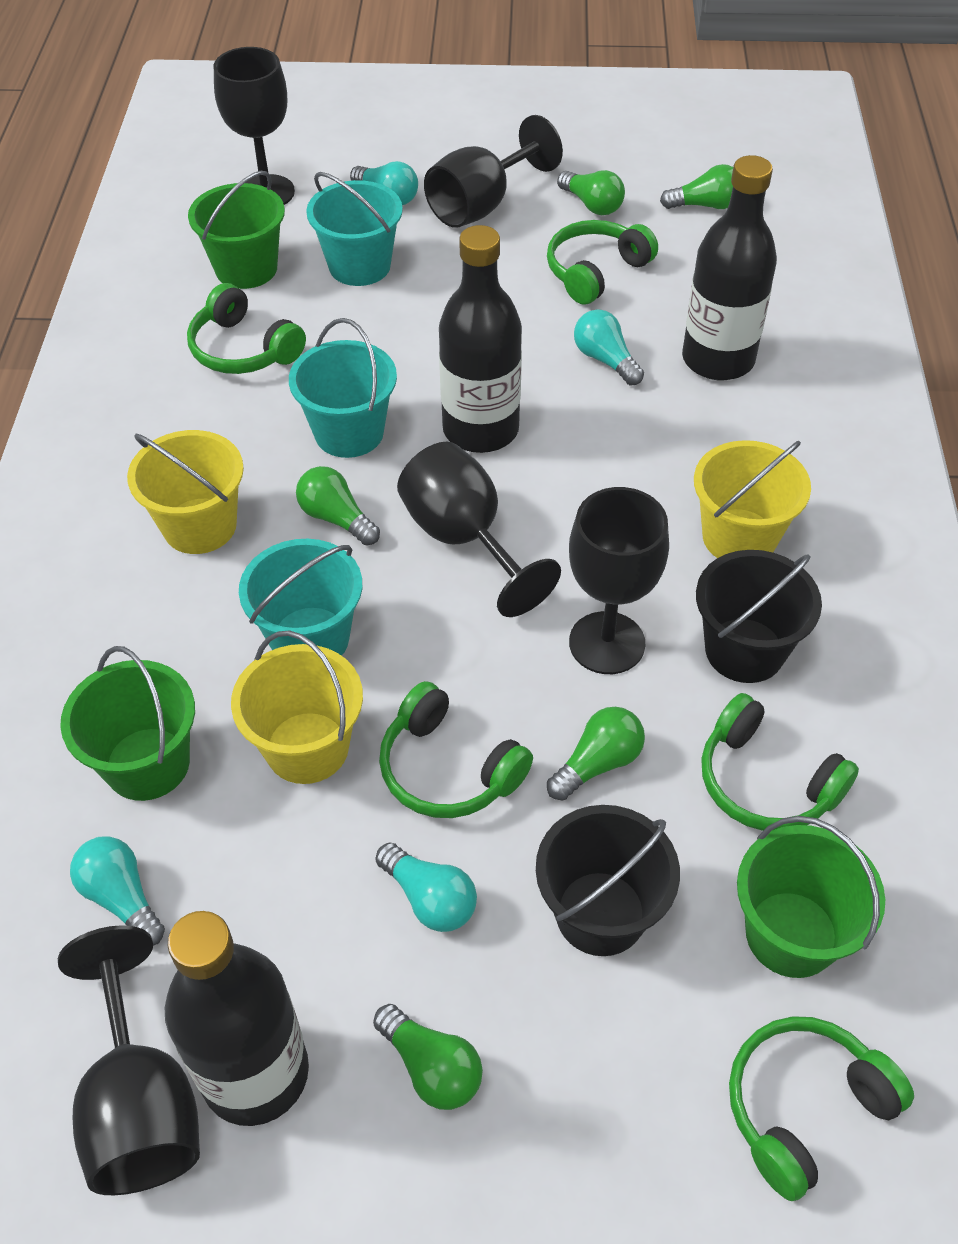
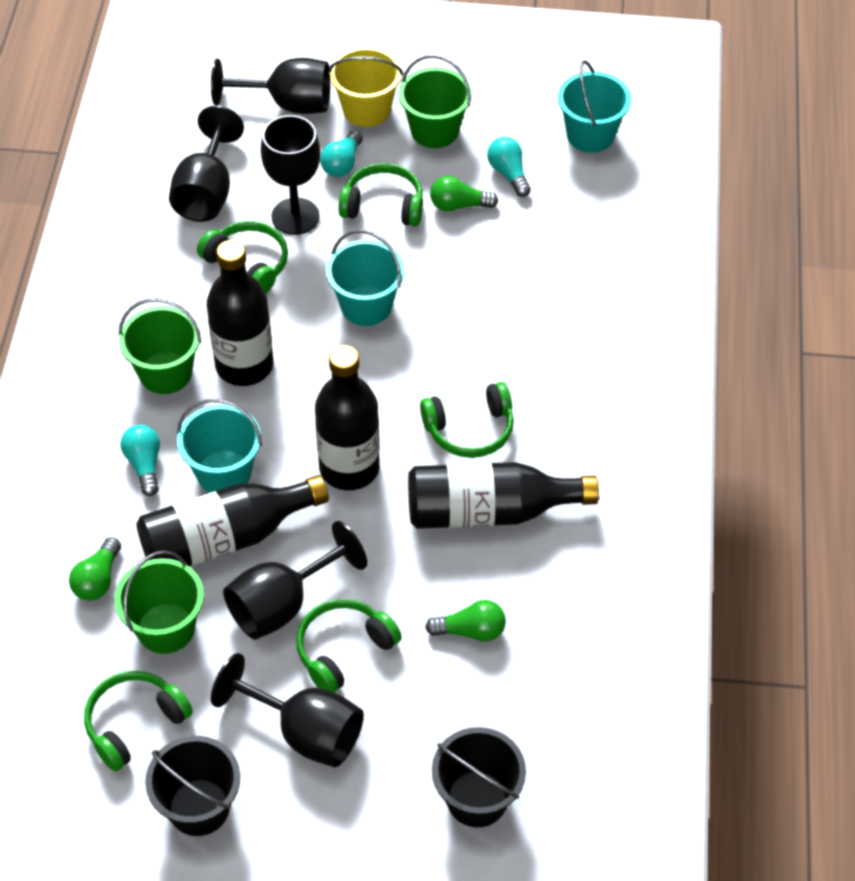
black bottle: [165,911,309,1126] [439,225,522,453] [682,155,777,381] = 3 -> [137,475,329,567] [207,240,273,386] [315,345,380,490] [408,462,599,529] = 4
green light bulb: [296,466,380,546] [373,1004,483,1110] [547,707,645,800] [557,170,625,215] [660,164,733,209] = 5 -> [69,537,121,601] [425,600,506,642] [430,176,498,212] = 3
turquoise light bulb: [70,836,165,946] [350,161,418,205] [375,842,477,932] [574,309,644,385] = 4 -> [120,425,160,496] [320,130,363,177] [487,137,531,197] = 3
yellow bucket: [127,430,244,554] [231,631,363,784] [694,440,811,558] = 3 -> [328,47,403,127] = 1

